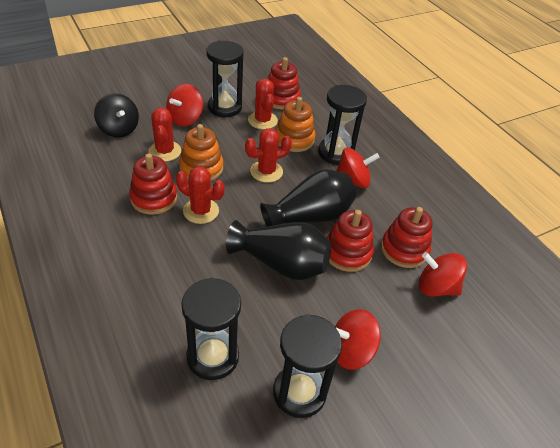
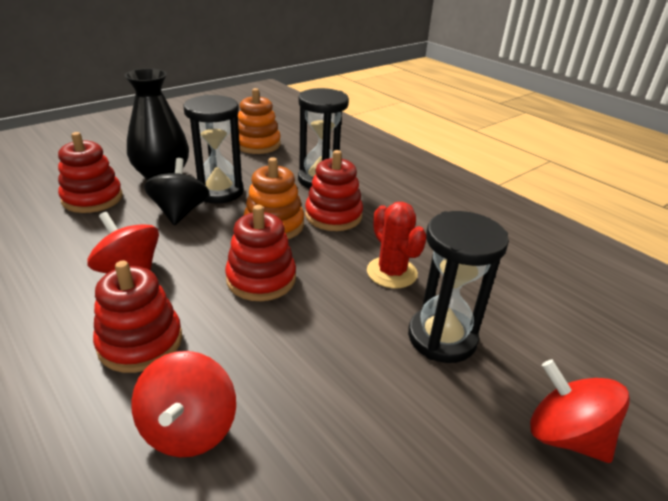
black hourglass: [181,278,241,380] [206,41,244,117] [273,314,342,418] [318,85,367,165] = 4 -> [183,95,244,204] [298,88,349,189] [408,211,509,363] = 3
black vase: [226,220,331,280] [260,169,356,227] = 2 -> [125,68,189,180] = 1
red cactus: [148,107,181,162] [176,166,225,224] [245,128,292,183] [248,79,278,129] = 4 -> [367,202,426,288] = 1
red spinning top: [166,84,203,126] [335,309,381,370] [337,147,380,188] [419,252,467,296] = 4 -> [87,212,159,273] [131,351,236,457] [530,360,630,463] = 3

